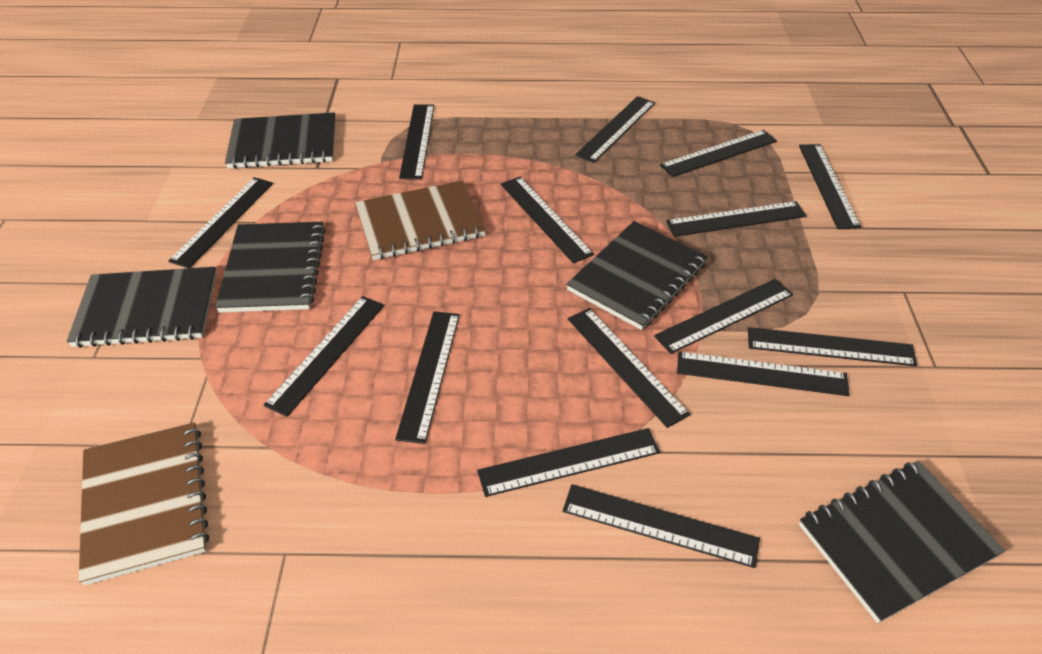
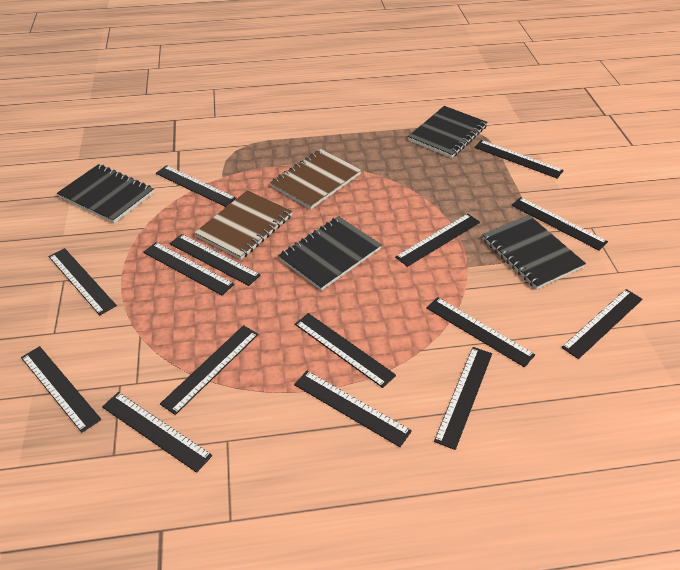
black notebook: [67,267,217,348] [215,222,325,313] [225,112,336,169] [566,221,708,330] [799,461,1005,623] = 5 -> [57,164,154,223] [278,216,382,291] [408,106,488,158] [482,215,586,290] = 4

